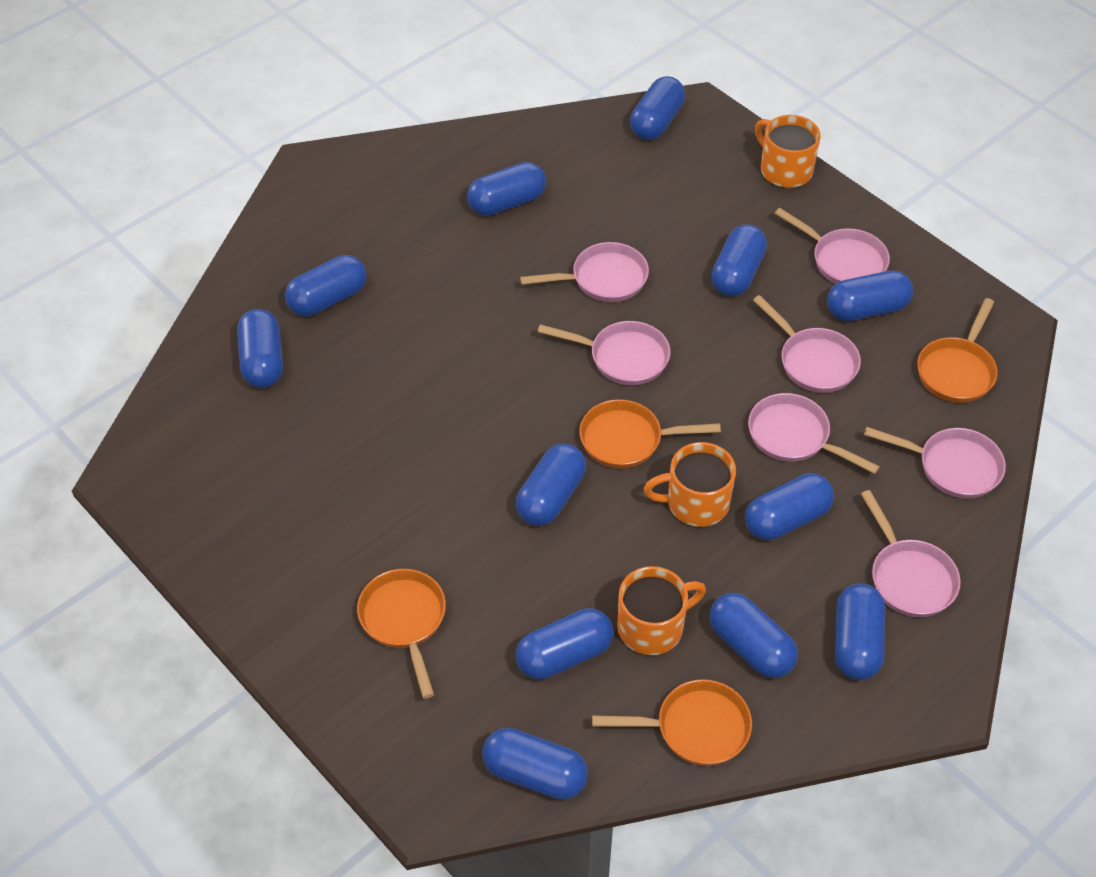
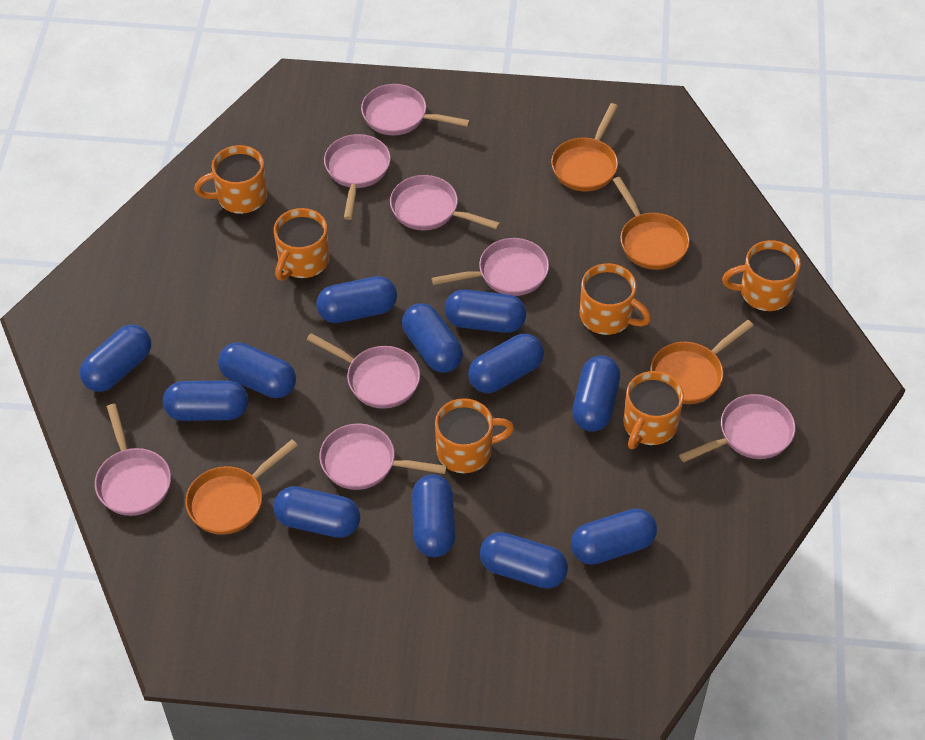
orange mug: [617,566,706,655] [644,442,736,527] [755,115,820,188] = 3 -> [194,145,267,214] [274,208,329,281] [435,398,514,473] [580,263,651,335] [623,371,684,449] [722,240,801,311] = 6
pink pan: [520,242,649,302] [538,321,671,385] [748,393,880,474] [753,295,861,393] [775,208,890,284] [861,490,961,617] [864,427,1006,499] = 7 -> [95,404,171,516] [307,333,420,409] [319,424,447,490] [324,134,391,220] [361,84,470,135] [390,175,500,230] [431,238,549,296] [679,394,795,462] = 8

